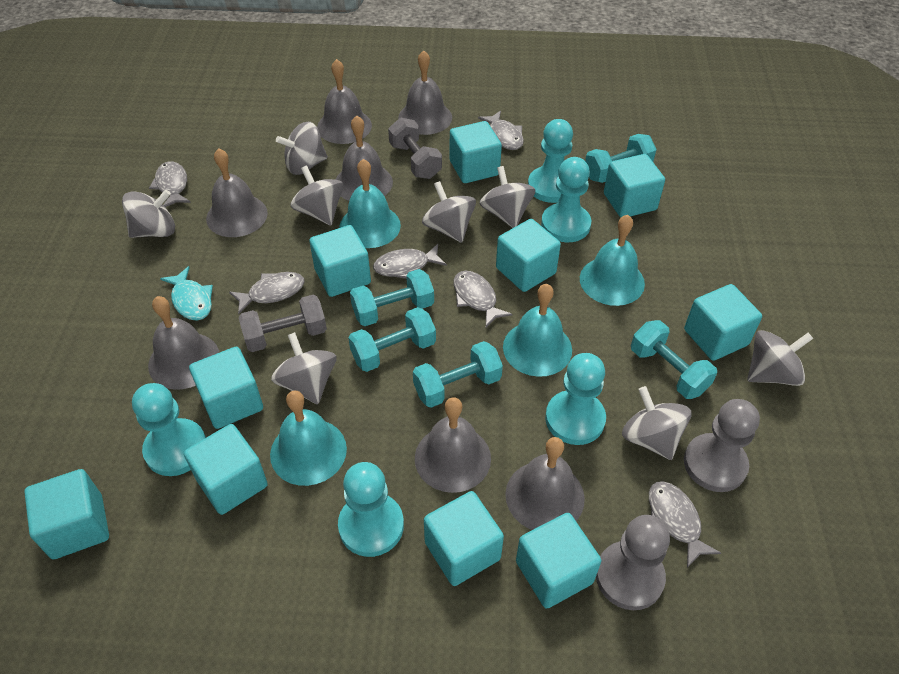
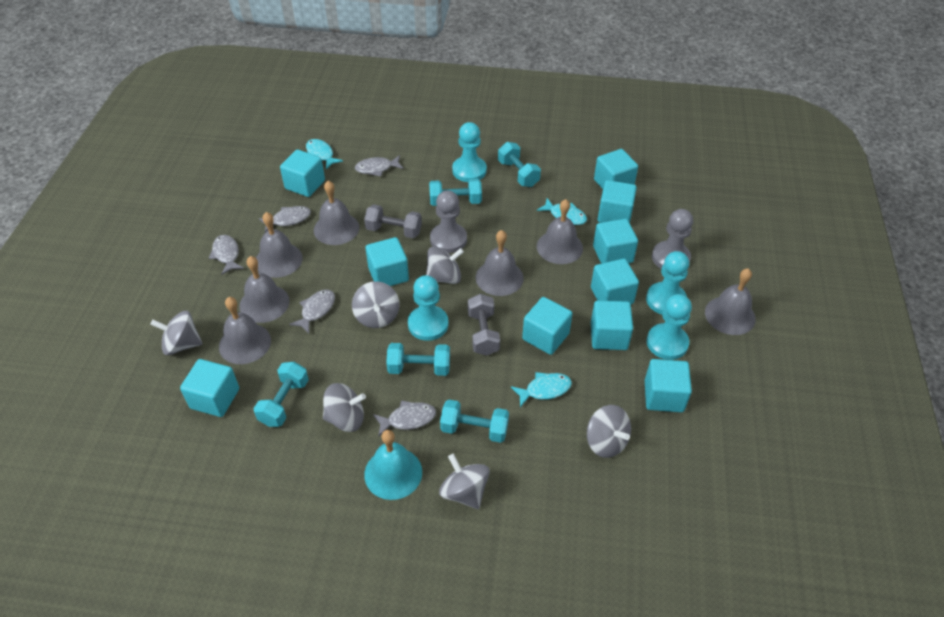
grey fish: [149,161,191,207] [229,272,305,315] [373,244,447,279] [454,271,513,327] [478,111,524,150] [649,481,721,568] = 6 -> [209,235,244,275] [259,206,311,232] [289,289,335,333] [355,155,404,176] [373,400,436,437] = 5
grey spinning top: [122,190,175,238] [271,332,337,404] [276,122,328,175] [290,166,344,226] [422,181,476,243] [479,166,535,228] [622,386,691,460] [747,330,814,386] = 8 -> [150,311,202,355] [323,383,366,432] [352,281,400,328] [426,247,464,284] [439,454,490,509] [587,405,631,458] = 6
turquoise bell: [270,390,347,486] [339,159,401,248] [503,284,572,377] [580,215,645,306] = 4 -> [364,430,422,500] = 1
turquoise fish: [160,266,213,320] = 1 -> [306,139,343,169] [511,372,572,407] [537,198,587,225] = 3
turquoise pawn: [132,383,206,476] [338,462,404,557] [528,119,573,203] [541,157,591,242] [545,353,606,445] = 5 -> [408,275,449,341] [452,122,487,182] [646,251,689,315] [647,294,692,360] = 4

